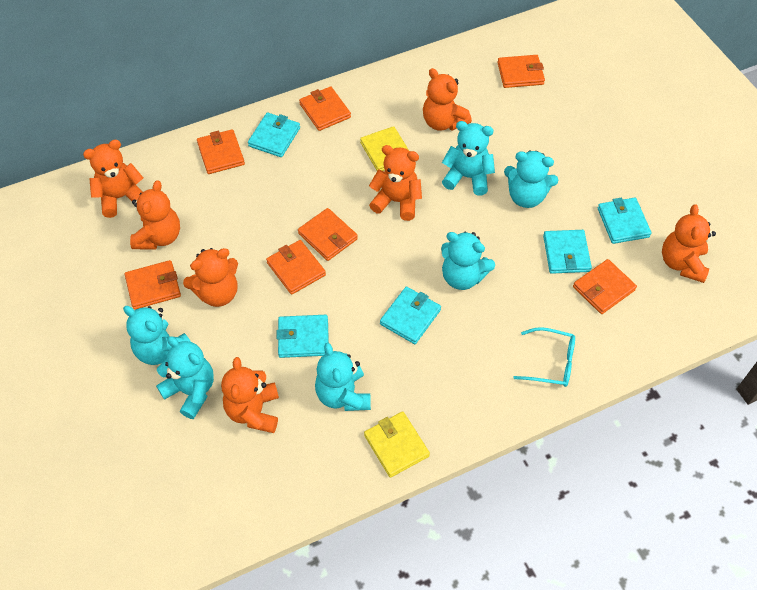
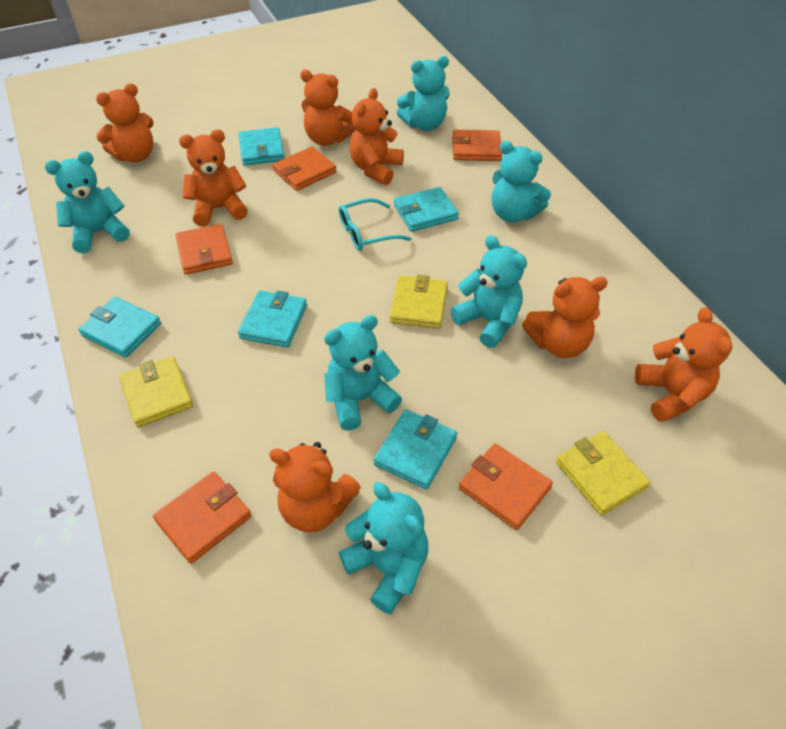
orange wallet: [125,260,181,310] [197,129,245,174] [266,240,326,295] [298,208,358,261] [299,86,351,131] [497,55,545,88] [573,259,637,314] = 7 -> [153,471,252,564] [176,224,233,275] [273,147,337,191] [452,130,502,161] [459,443,553,530] = 5
yellow wallet: [360,126,409,171] [364,411,430,478] = 2 -> [120,356,193,427] [389,274,448,329] [556,431,651,515] = 3

